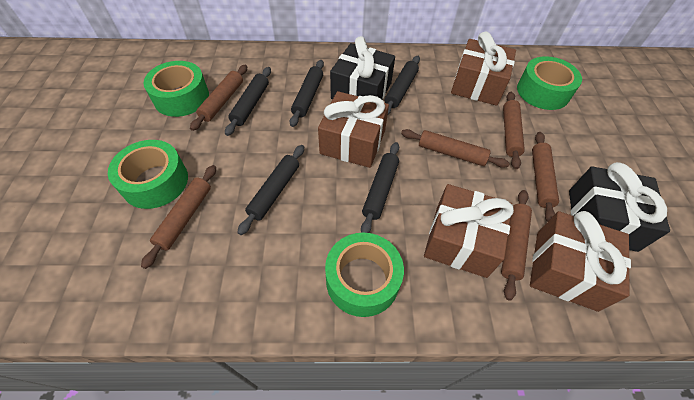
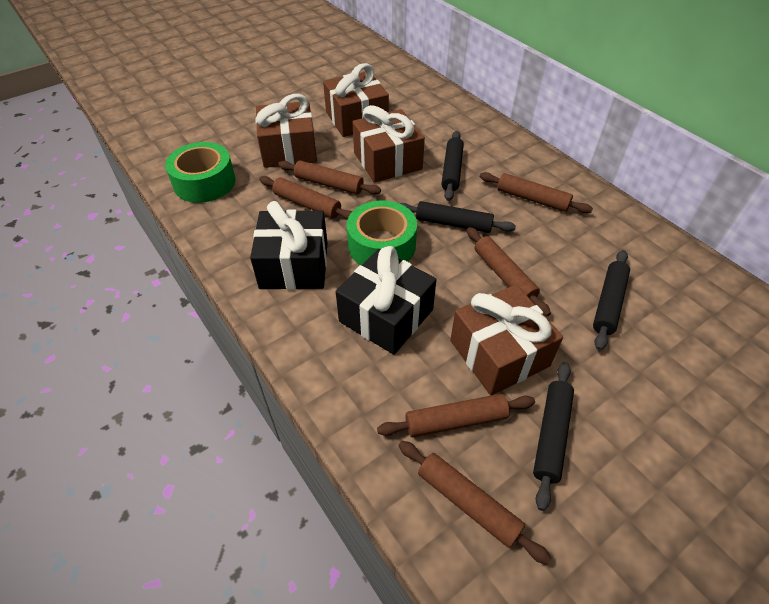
black rolling pin: [225,67,271,136] [237,145,304,235] [290,60,324,127] [361,142,399,233] [385,56,420,114] = 5 -> [399,201,516,233] [441,131,464,201] [533,362,574,511] [593,250,630,351] = 4
green tape: [108,140,188,209] [143,61,209,117] [325,233,404,317] [517,56,582,110] = 4 -> [165,142,236,203] [347,200,417,265] = 2

